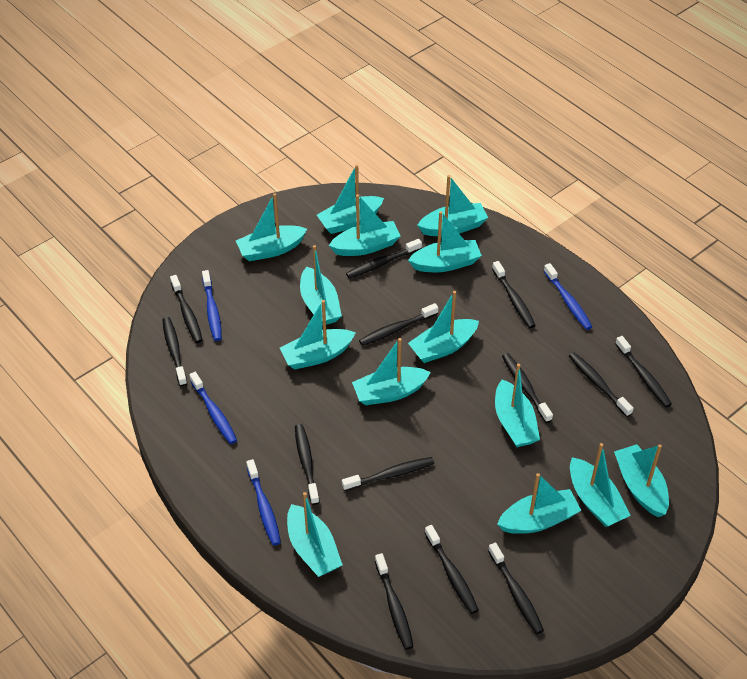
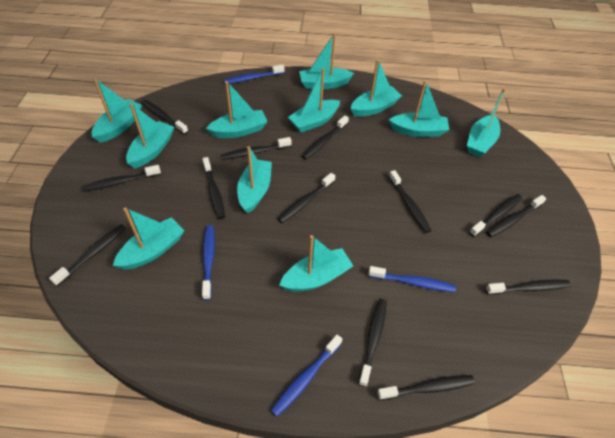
turquoise boat: [236,193,307,261] [280,300,356,369] [287,492,343,577] [300,245,342,326] [317,164,384,234] [329,194,401,256] [352,338,431,405] [408,211,482,272] [408,291,479,363] [417,175,488,236] [495,364,540,447] [497,473,582,534] [570,443,631,527] [614,444,669,517] = 14 -> [92,78,142,143] [113,207,184,270] [126,103,174,168] [206,81,268,138] [237,146,272,214] [279,235,353,292] [288,68,340,133] [299,33,354,89] [350,59,402,117] [389,80,449,137] [467,88,506,157] = 11

